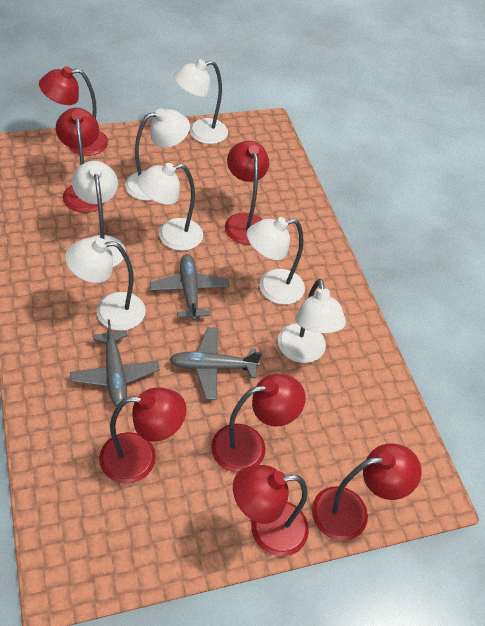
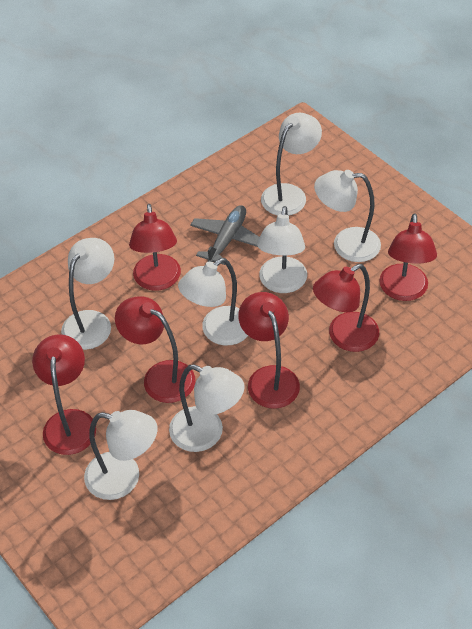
grey plane: [70,319,159,407] [150,254,230,321] [169,327,262,400] = 3 -> [190,205,260,265] = 1
red lamp: [39,66,108,156] [56,108,105,213] [99,387,186,484] [211,374,306,473] [225,141,269,245] [233,465,309,556] [312,444,421,541] = 7 -> [32,334,96,455] [115,296,195,403] [129,204,181,290] [238,292,300,409] [313,264,379,352] [379,213,437,301] = 6

